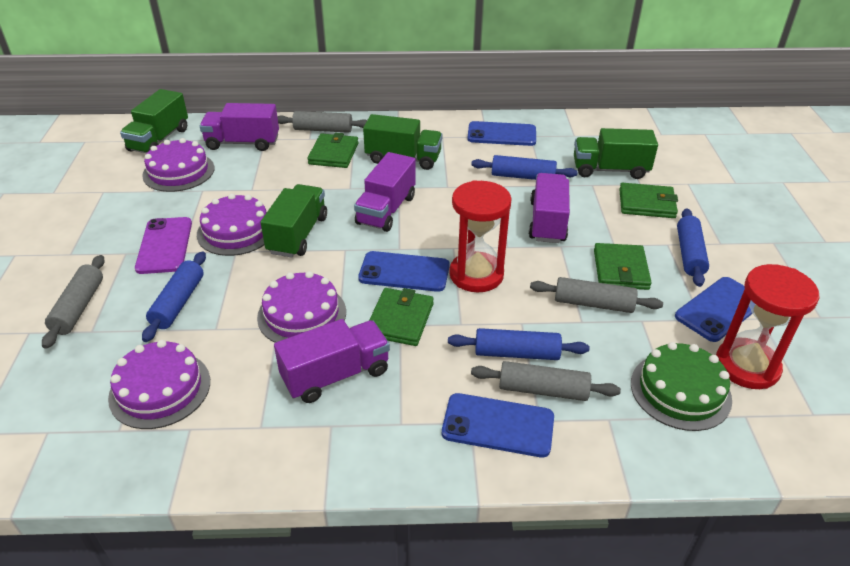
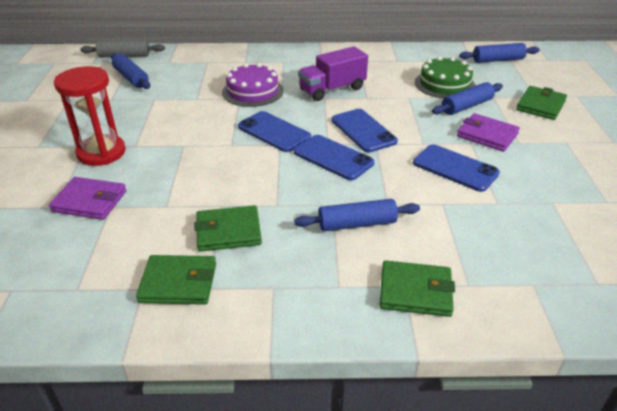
green truck: [120,89,188,153] [260,184,327,258] [363,114,442,170] [574,128,658,179] = 4 -> none = 0
grey rolling pin: [42,255,105,349] [277,111,367,133] [471,361,621,401] [530,277,663,313] = 4 -> [81,40,165,57] = 1
purple cake: [108,340,210,429] [142,138,214,192] [197,193,266,256] [257,271,346,342] = 4 -> [222,63,283,107] = 1
purple phone: [135,217,192,274] = 1 -> none = 0
purple truck: [200,103,279,151] [274,319,390,403] [354,152,416,232] [529,173,570,243] = 4 -> [298,46,368,101] = 1
purple wallet: none = 0 -> [49,177,126,220] [457,113,520,152] = 2
red hourglass: [449,180,512,293] [716,264,820,389] = 2 -> [54,66,126,166] = 1

